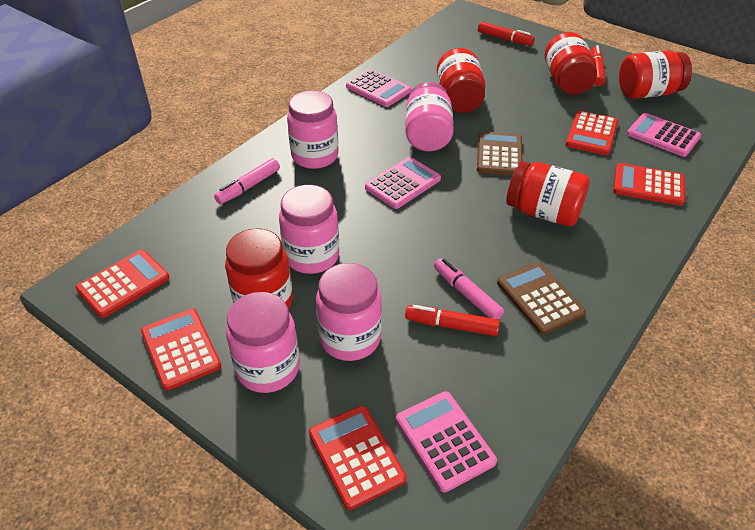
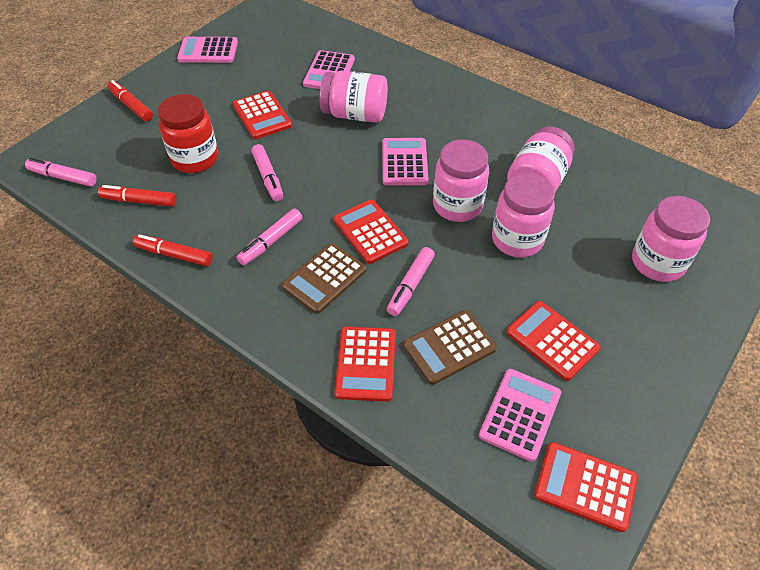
pink marker: [214,158,280,204] [434,258,504,320] = 2 -> [25,158,97,187] [236,209,302,265] [251,144,283,201] [387,247,435,316] = 4
red jar: [225,228,293,309] [437,48,485,113] [506,161,590,226] [545,32,597,95] [619,51,692,99] = 5 -> [158,94,218,173] = 1

